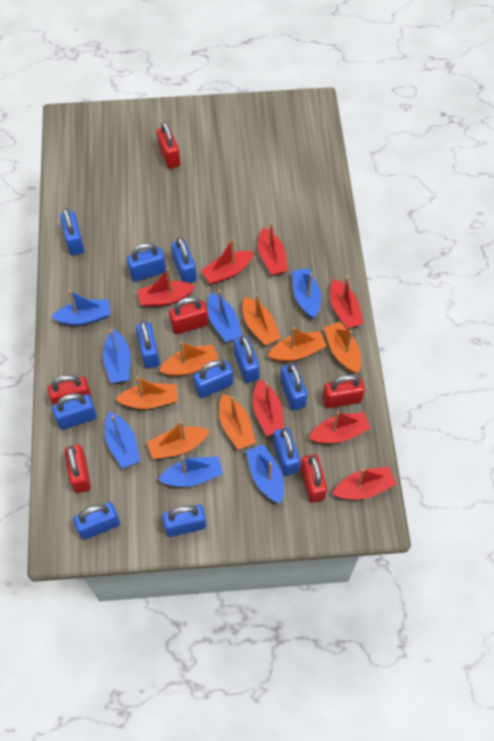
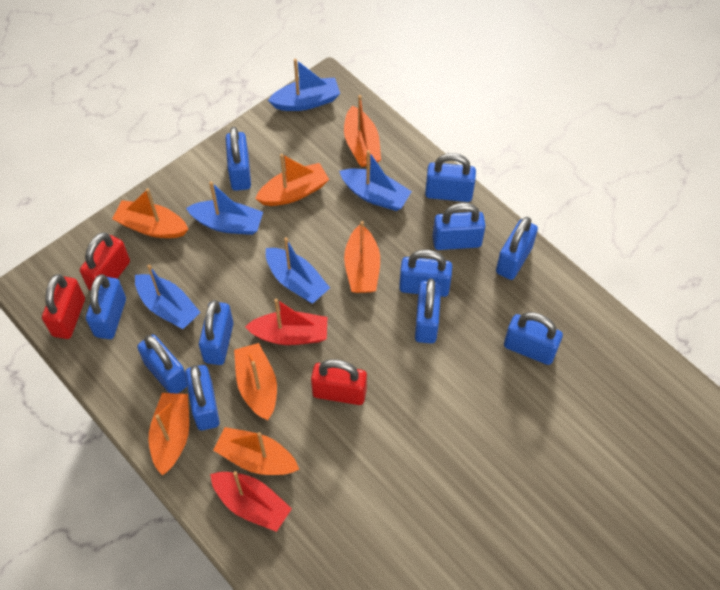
blue boat: [52,290,111,325] [103,329,131,383] [105,412,141,469] [158,456,223,487] [208,290,242,342] [246,444,284,504] [292,268,321,319] = 7 -> [135,264,201,329] [186,181,263,235] [266,237,330,304] [268,59,340,111] [339,150,412,211] = 5
red boat: [137,268,195,307] [201,239,254,284] [253,379,284,436] [258,222,288,275] [309,411,371,443] [330,276,364,329] [333,467,396,500] = 7 -> [210,471,292,532] [245,298,327,345] = 2
red padlock: [48,375,92,405] [65,445,91,493] [157,122,180,169] [169,297,208,334] [300,454,327,503] [323,375,365,409] = 6 -> [42,274,85,339] [80,232,130,291] [311,359,367,405] = 3

